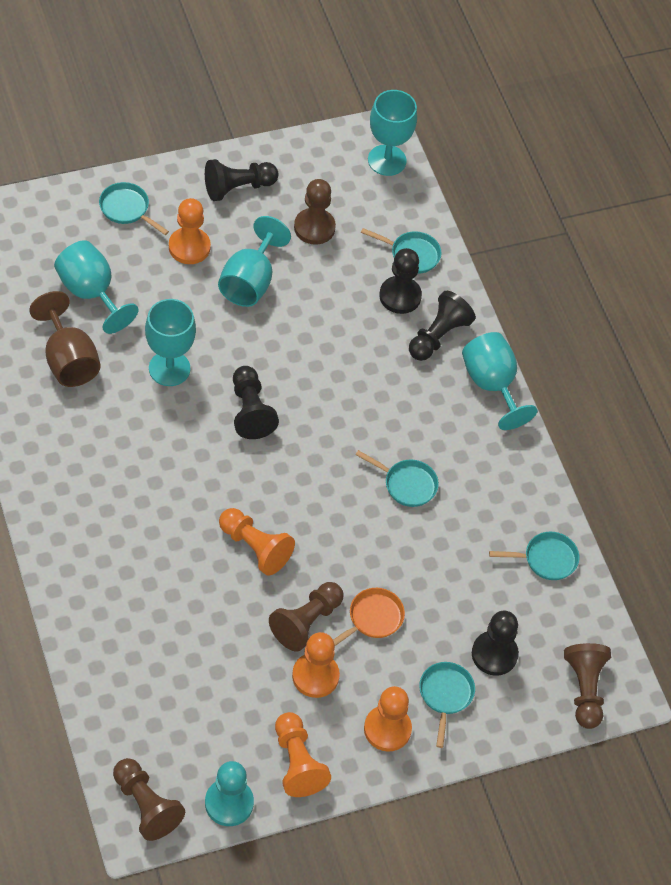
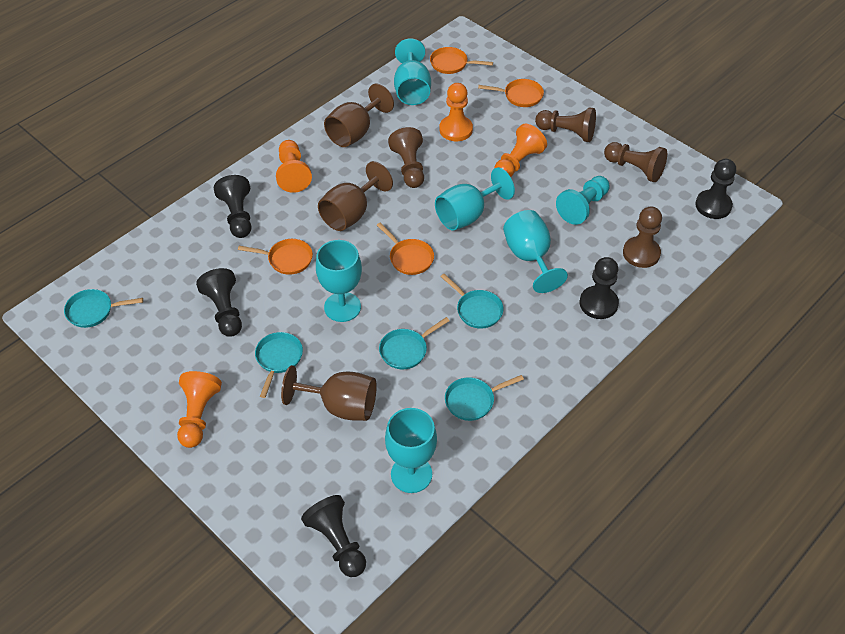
brown goblet: [29,291,101,387] = 1 -> [281,365,377,421] [318,161,393,231] [324,84,394,147] = 3
orange pan: [333,588,405,646] = 1 -> [238,239,313,275] [377,222,434,275] [430,47,493,74] [478,79,544,107] = 4
orange pawn: [169,198,211,264] [219,508,295,576] [275,712,331,797] [292,632,340,698] [364,686,412,751] = 5 -> [177,371,222,448] [276,140,312,193] [439,83,473,141] [494,124,547,177] = 4

